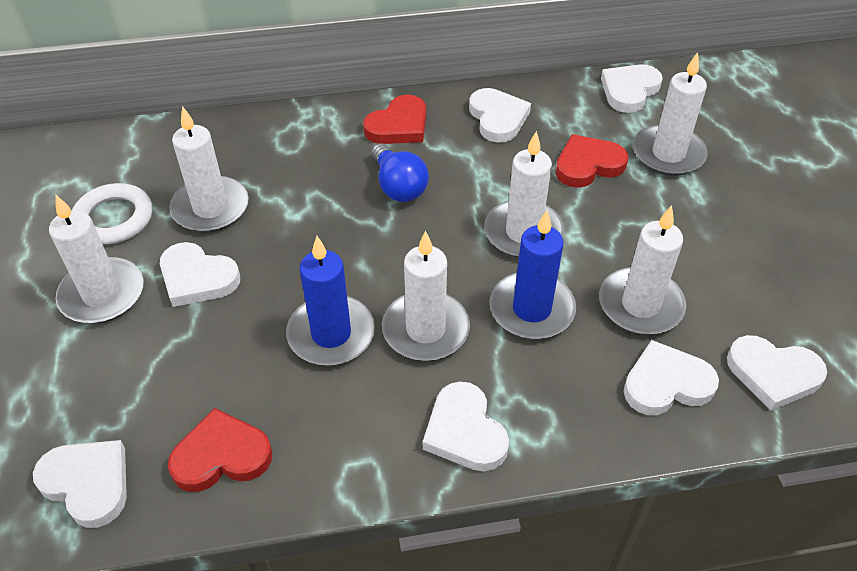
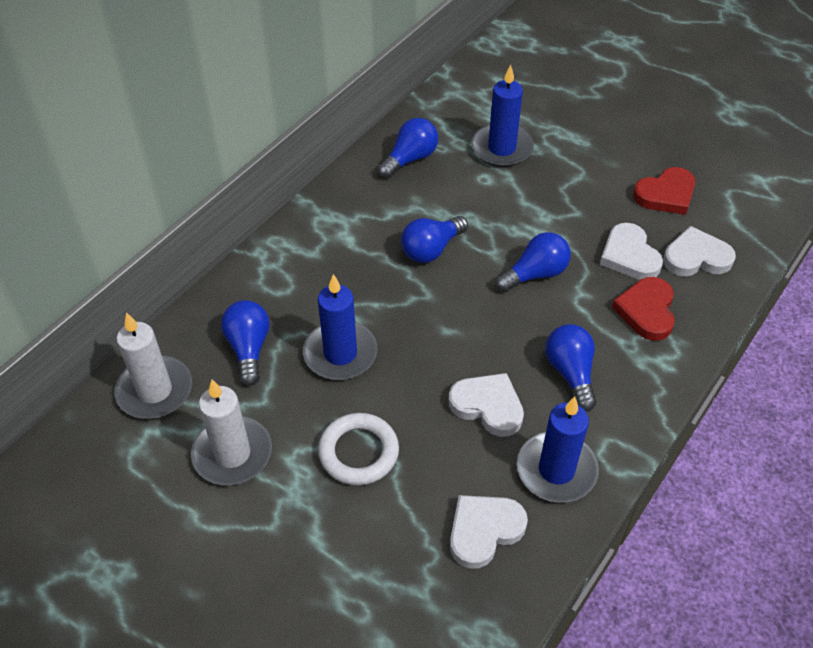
blue candle: [286,236,375,366] [489,210,576,339] = 2 -> [303,274,377,380] [471,64,534,167] [517,396,599,503] = 3
blue light bulb: [371,143,429,202] = 1 -> [221,300,270,386] [378,118,438,179] [401,216,468,263] [495,232,571,293] [545,324,597,411] = 5
red heart: [168,408,272,492] [363,95,426,144] [556,134,628,188] = 3 -> [612,277,675,341] [633,167,695,215] = 2
white candle: [49,195,143,324] [169,106,249,232] [382,231,470,361] [484,131,565,258] [599,205,686,335] [633,52,708,176] = 6 -> [114,313,192,419] [191,379,272,485] = 2
white heart: [33,440,127,528] [160,242,240,307] [423,382,509,471] [469,88,531,143] [601,64,663,113] [624,340,719,415] [727,335,827,411] = 7 -> [449,373,524,437] [450,495,528,569] [600,223,663,280] [663,226,736,276] = 4

